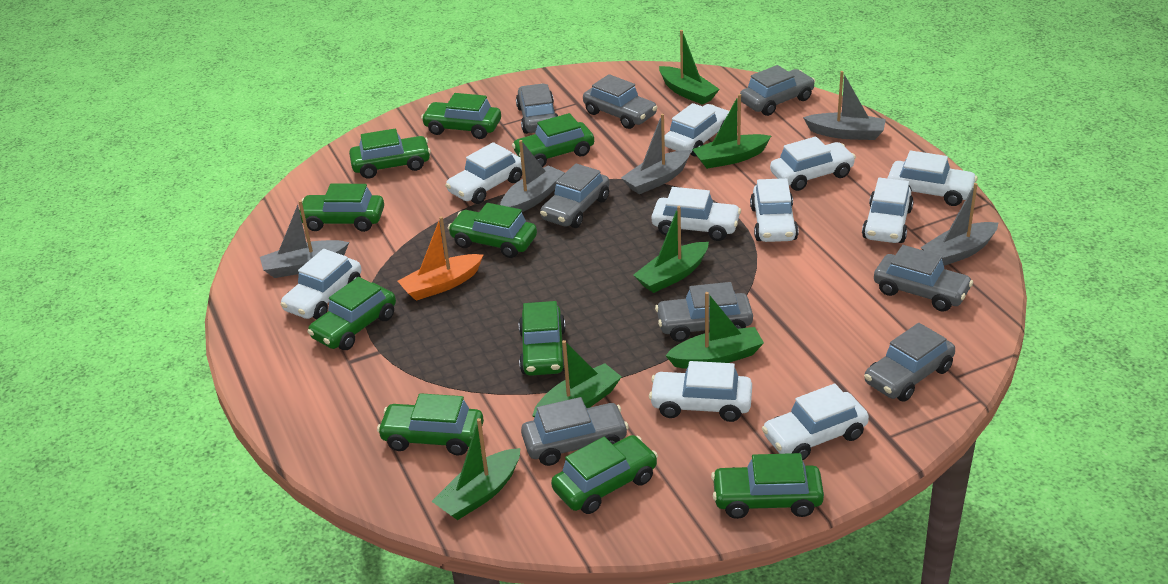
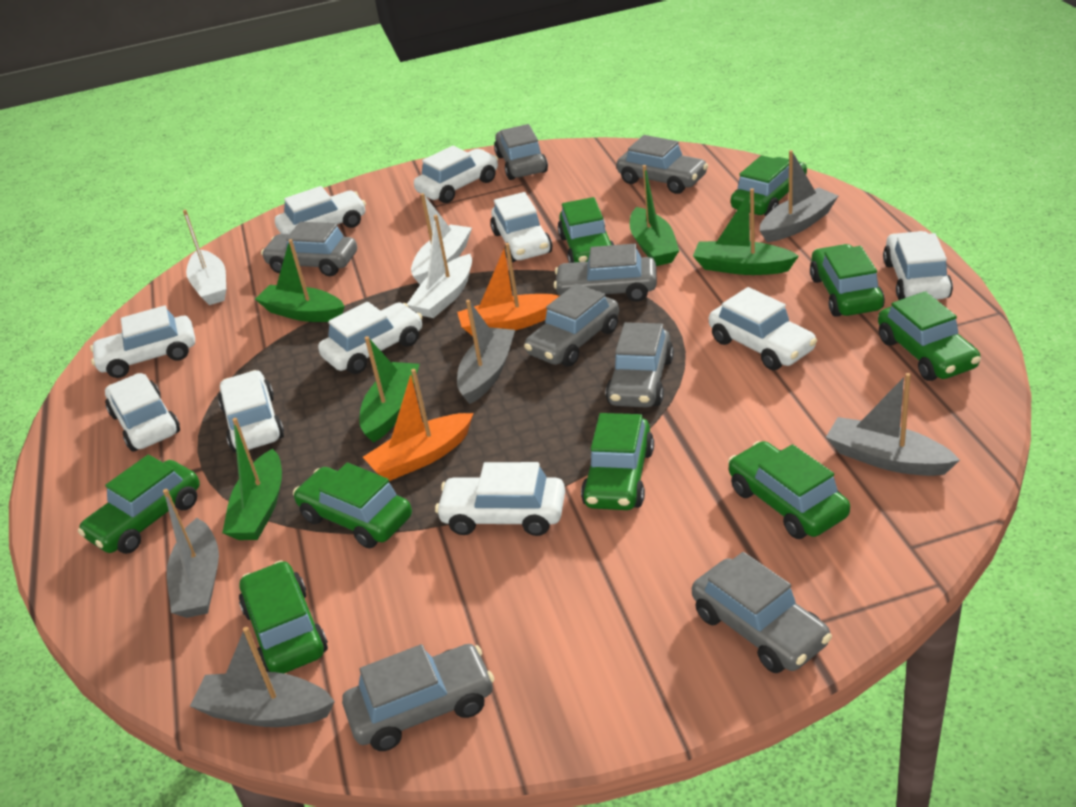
green boat: [432,418,521,520] [532,340,622,418] [633,206,709,293] [659,30,720,105] [665,292,764,369] [692,94,771,169] = 6 -> [222,418,282,540] [255,239,345,322] [359,336,420,443] [630,165,679,266] [693,188,799,275] = 5
green car: [299,184,384,232] [307,277,396,350] [349,129,431,179] [377,393,484,456] [421,93,501,139] [448,203,537,258] [512,113,594,167] [519,301,566,376] [551,435,658,514] [711,453,824,519] = 10 -> [78,454,200,554] [239,561,328,673] [293,463,412,548] [558,197,614,263] [581,413,654,510] [728,441,850,539] [731,155,807,216] [810,244,885,317] [878,291,981,381] = 9
orange boat: [398,217,483,301] = 1 -> [363,369,473,481] [457,243,559,336] = 2
white boat: none = 0 -> [183,210,226,305] [407,215,472,318] [411,193,472,285] = 3

